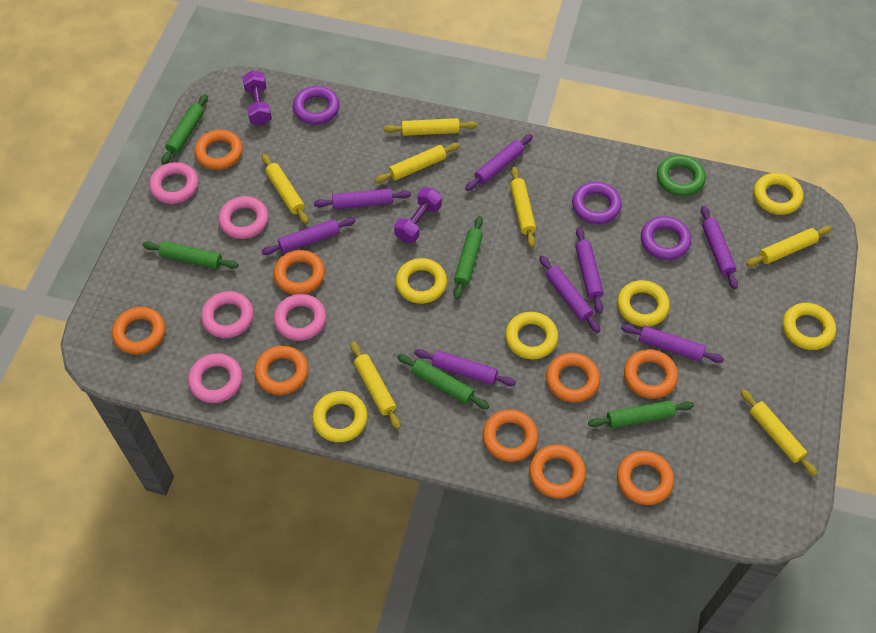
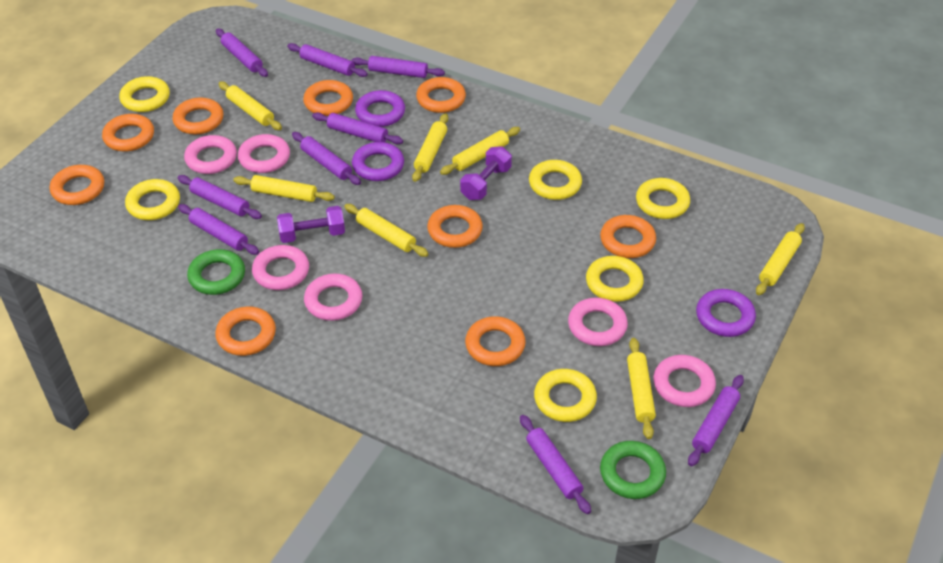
green ring: [657,155,706,196] = 1 -> [187,249,245,295] [600,441,666,499] = 2
green rolling pin: [143,241,238,269] [161,94,208,165] [397,354,489,409] [454,216,483,300] [588,400,694,428] = 5 -> none = 0
pink ring: [149,162,198,204] [188,353,242,403] [201,291,254,338] [218,196,268,239] [274,294,326,341] = 5 -> [184,135,237,174] [238,134,290,173] [252,245,309,290] [304,274,362,321] [568,298,628,346] [653,355,716,407] = 6
purple rolling pin: [261,217,356,255] [314,188,411,209] [414,349,516,386] [465,134,533,191] [539,256,601,333] [575,227,604,313] [621,324,724,363] [701,206,738,289] = 8 -> [178,175,262,219] [178,204,259,255] [216,29,268,77] [287,43,368,77] [292,132,361,185] [312,112,403,144] [352,56,445,78] [520,415,591,514] [688,375,744,466] = 9

